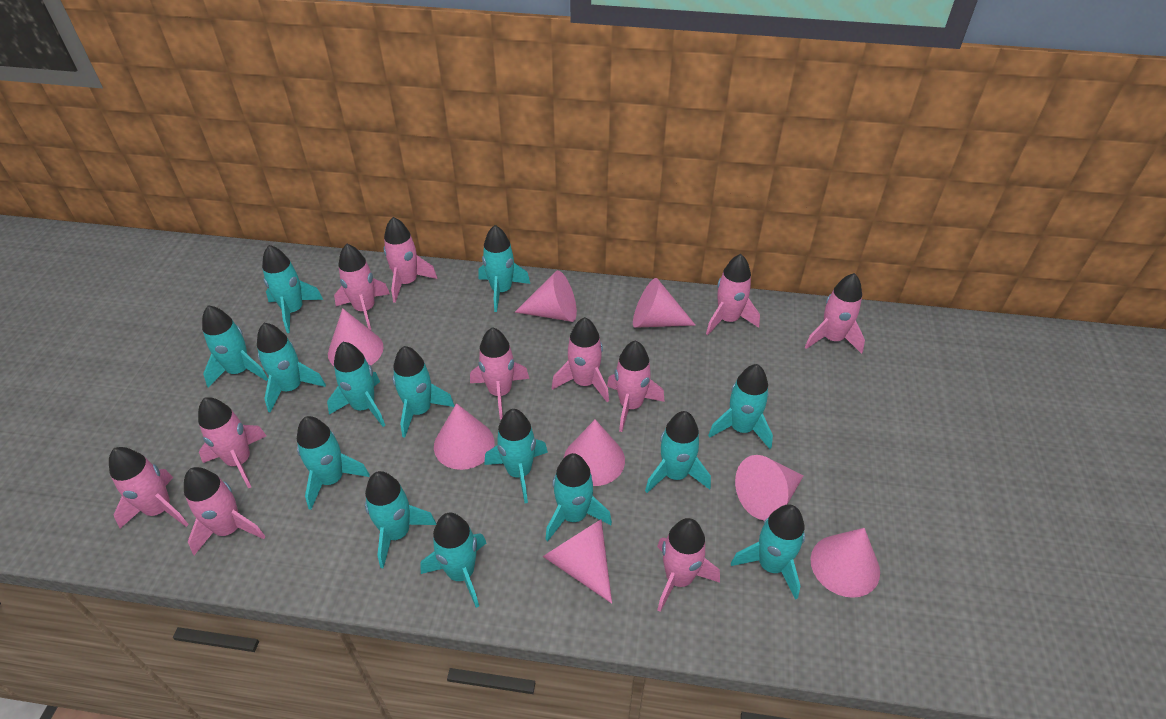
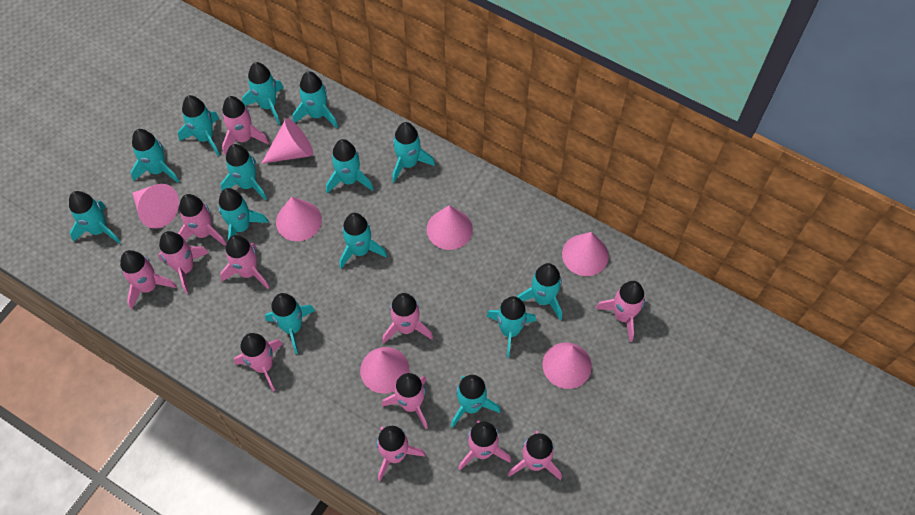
pink cone: [328,308,384,366] [434,403,495,470] [515,270,577,322] [543,519,612,604] [564,419,625,486] [633,278,696,328] [735,455,803,521] [810,528,880,598] = 8 -> [132,184,179,229] [261,118,313,164] [276,197,322,241] [360,347,409,394] [427,205,473,250] [543,342,592,389] [562,232,609,276] = 7
pink rocket: [109,447,189,528] [184,467,266,555] [198,397,267,488] [334,244,390,330] [383,217,437,303] [470,327,529,420] [552,317,609,402] [607,340,665,432] [657,518,720,612] [706,254,760,335] [805,273,865,354] = 11 -> [120,250,177,309] [158,231,209,294] [178,194,226,246] [220,235,269,289] [222,96,269,155] [234,333,283,391] [376,426,426,481] [382,293,433,344] [382,373,428,429] [458,420,511,471] [508,431,562,480] [595,281,645,342] = 12

